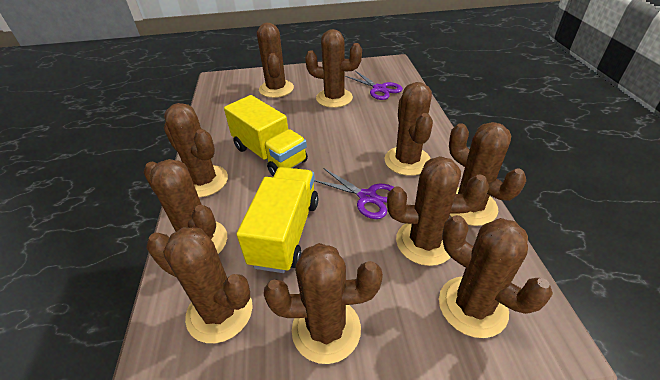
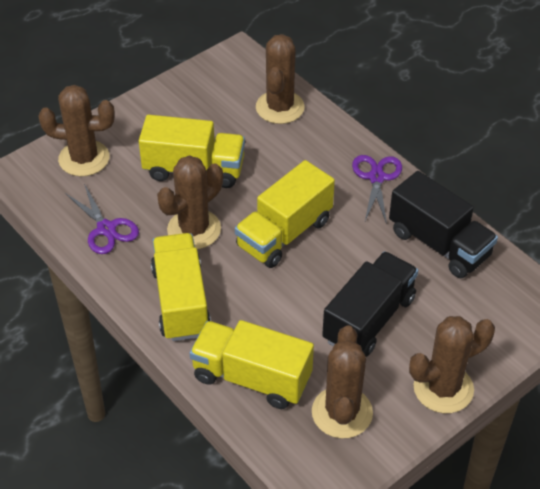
black truck: none = 0 -> [322,251,418,357] [389,171,498,278] = 2
brown cactus: [144,159,227,254] [146,227,253,343] [164,103,228,197] [257,23,294,98] [264,243,383,364] [305,29,362,108] [384,82,433,176] [387,156,489,266] [439,215,553,338] [449,122,526,226] = 10 -> [38,85,115,176] [157,155,223,249] [256,34,305,124] [312,325,373,439] [409,316,495,413] = 5
yellow truck: [224,95,308,177] [236,167,318,273] = 2 -> [139,115,245,188] [151,233,211,341] [190,320,314,409] [235,160,335,268] = 4

